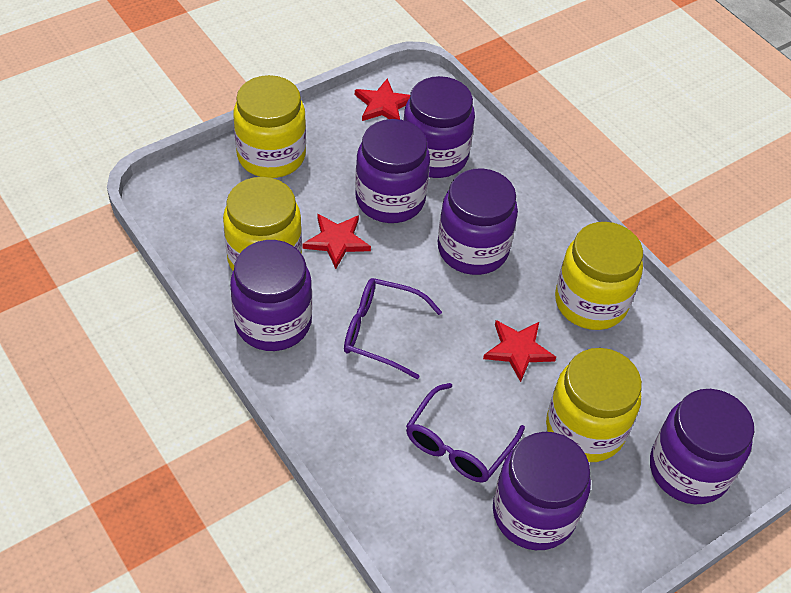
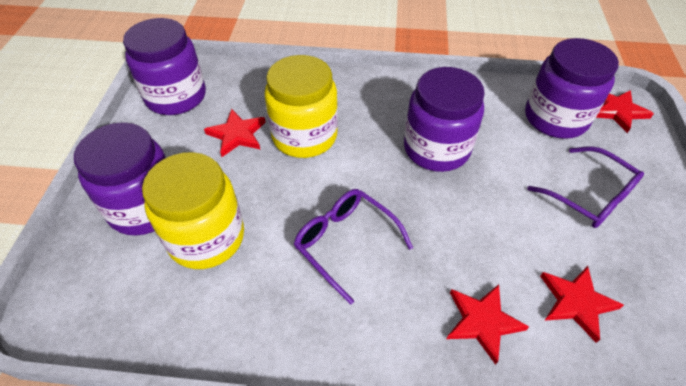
purple jar: [230,240,312,351] [355,119,430,223] [404,76,475,178] [438,168,518,275] [493,432,591,550] [650,389,754,504] = 6 -> [74,122,166,236] [123,18,206,115] [404,67,485,172] [525,38,619,139] = 4
red star: [303,214,371,269] [355,78,410,121] [483,320,556,382] = 3 -> [204,109,266,157] [447,284,529,365] [540,266,624,343] [596,90,654,133] = 4
yellow jar: [223,177,302,271] [233,75,306,178] [546,348,642,462] [555,222,643,330] = 4 -> [142,152,244,269] [264,55,338,158] = 2

